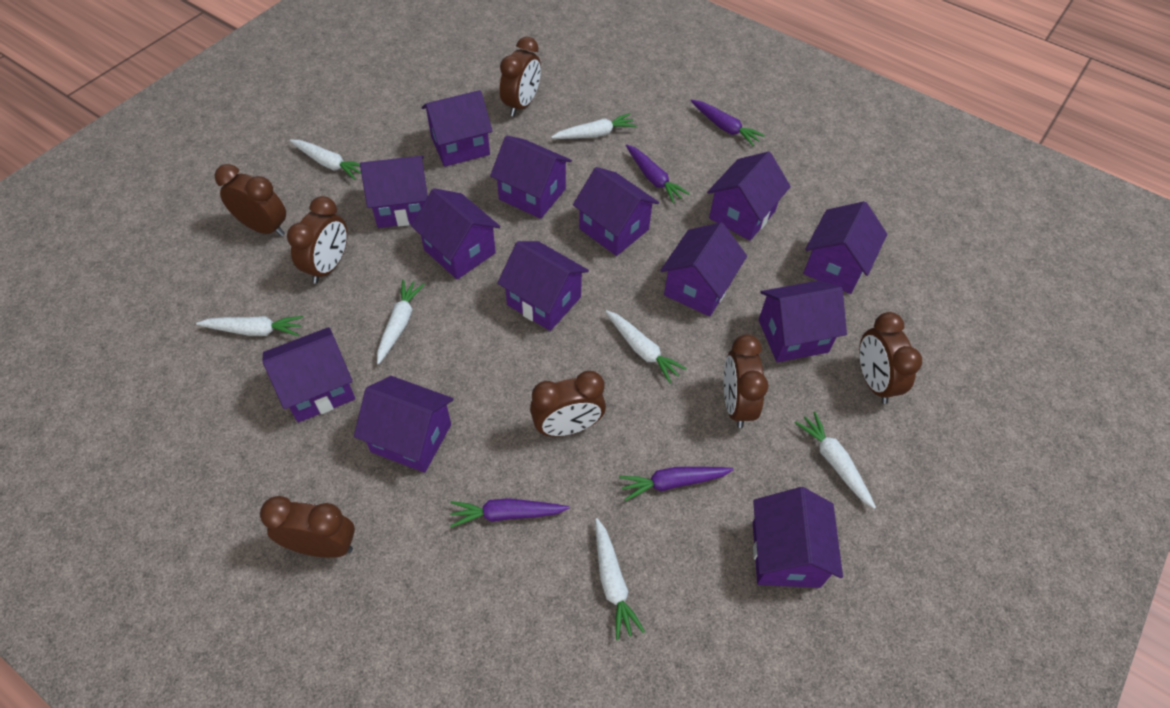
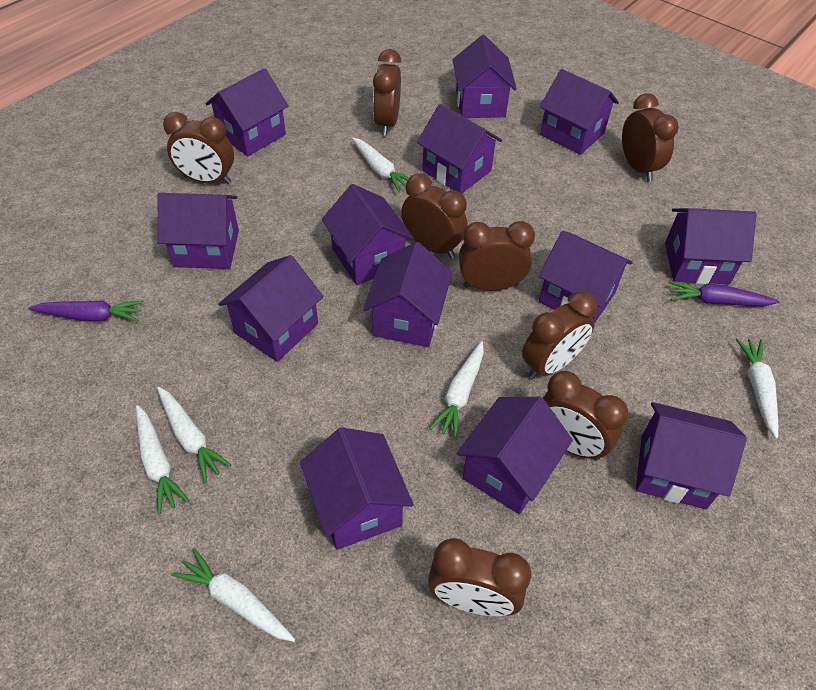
brown clock: [214,164,286,236] [260,496,355,558] [287,196,348,284] [500,37,541,117] [530,371,606,437] [724,334,768,428] [859,312,922,404] = 7 -> [163,112,234,184] [373,49,401,136] [401,173,468,258] [428,538,531,616] [459,221,535,291] [522,291,598,379] [543,371,628,461] [622,93,679,181] = 8
purple carrot: [450,498,569,528] [619,467,734,501] [626,145,690,203] [691,100,765,146] = 4 -> [28,300,144,322] [669,281,780,306] = 2
white carrot: [196,316,303,336] [290,140,361,180] [377,279,425,365] [551,113,637,139] [595,518,645,640] [605,310,687,383] [795,412,876,509] = 7 -> [136,405,189,515] [157,387,232,483] [172,548,295,642] [352,137,409,192] [429,341,484,439] [736,338,778,439] = 6

